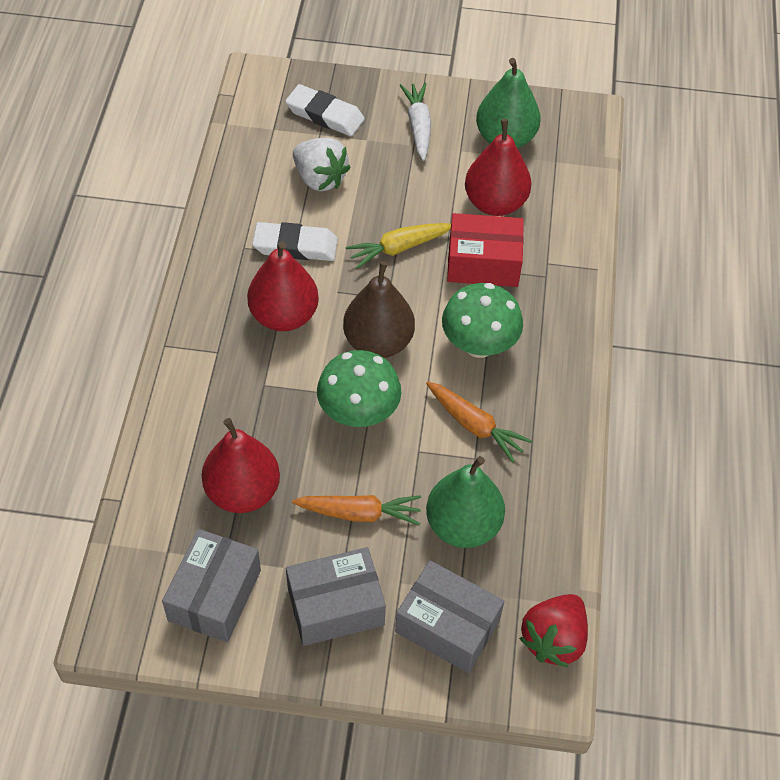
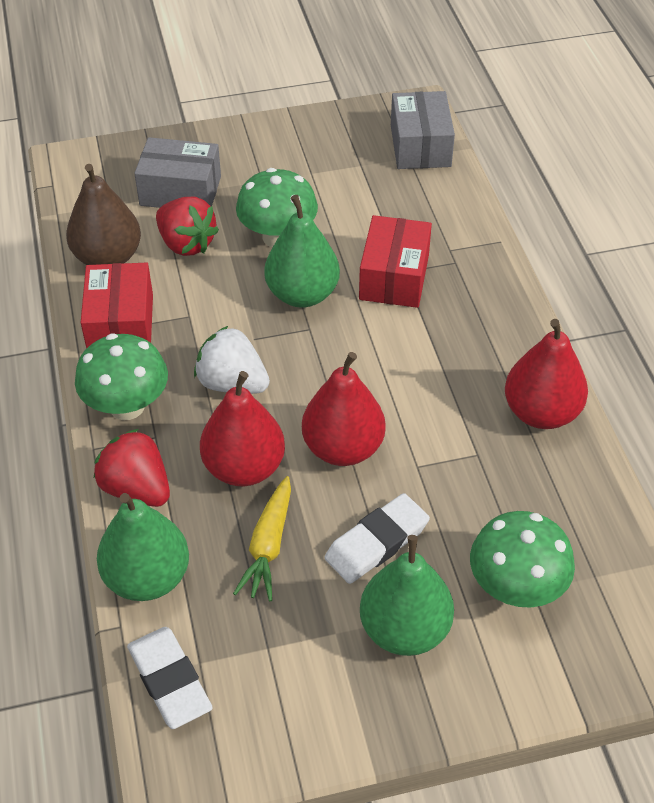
green mushroom: [317,350,401,427] [442,283,523,358] = 2 -> [75,334,168,420] [236,168,318,247] [470,511,575,608] = 3
green pear: [426,456,505,548] [476,58,540,148] = 2 -> [97,493,189,601] [264,195,340,308] [360,535,454,656] = 3
grey box: [162,529,261,642] [286,547,386,646] [395,560,504,673] = 3 -> [134,137,221,208] [391,91,455,169] = 2
orange carrot: [292,495,421,525] [426,382,532,463] = 2 -> none = 0
red box: [447,213,524,287] = 1 -> [80,263,153,349] [359,215,432,308] = 2
red strawberry: [519,594,588,667] = 1 -> [94,429,170,507] [156,197,219,256] = 2
white carrot: [400,83,431,161] = 1 -> none = 0

